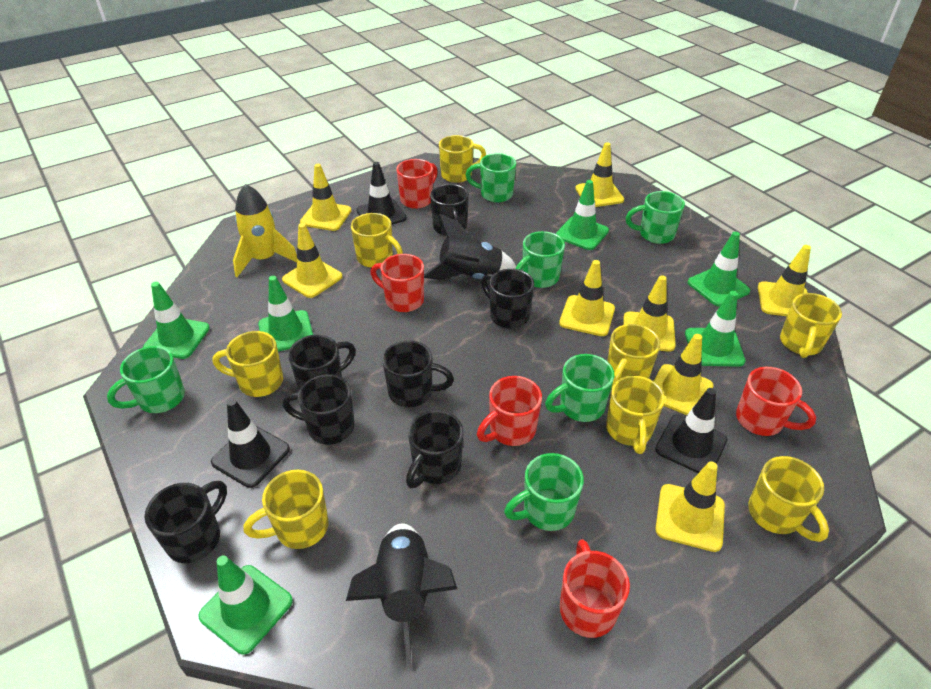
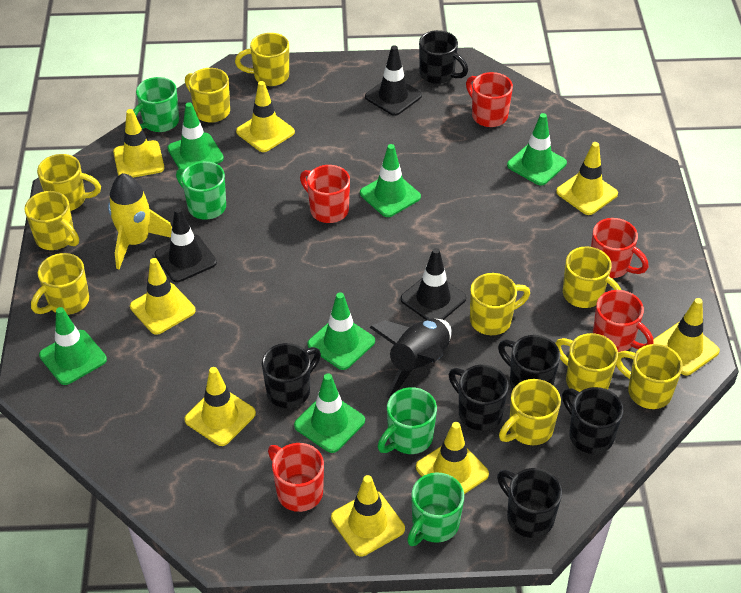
black mug: [145,481,227,563] [282,374,355,445] [288,335,356,390] [382,340,454,407] [406,410,463,488] [430,184,469,236] [481,269,534,329] = 7 -> [262,343,321,408] [419,30,468,84] [449,365,509,431] [497,468,562,538] [498,335,560,389] [562,387,623,454] = 6
black rocket: [346,523,457,664] [424,214,516,280] = 2 -> [369,318,452,398] = 1
green mug: [107,346,185,413] [466,153,516,203] [504,453,584,531] [515,231,565,288] [545,354,615,422] [625,191,685,244] = 6 -> [133,77,179,132] [176,161,226,220] [377,387,437,454] [407,472,464,546] = 4
yellow mug: [213,331,283,397] [243,470,329,549] [351,213,403,268] [439,135,486,183] [606,376,665,454] [607,324,660,389] [748,456,829,542] [780,293,842,358] = 8 -> [25,191,79,250] [31,253,89,315] [37,154,101,211] [185,68,230,123] [235,33,289,86] [470,273,530,335] [499,379,561,445] [555,333,618,392] [563,247,621,308] [616,344,683,409] = 10

